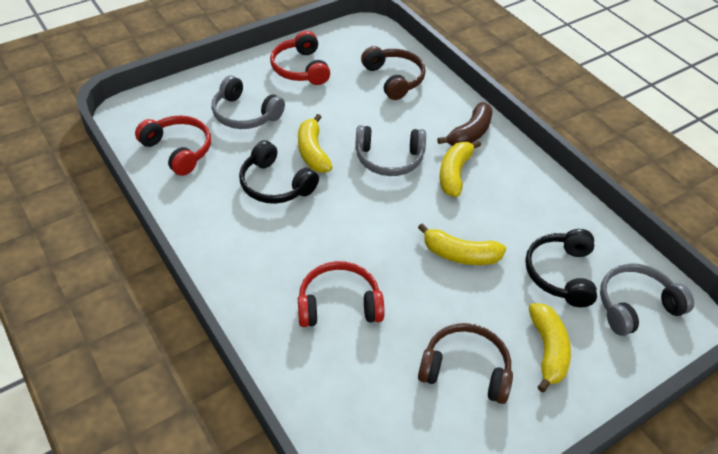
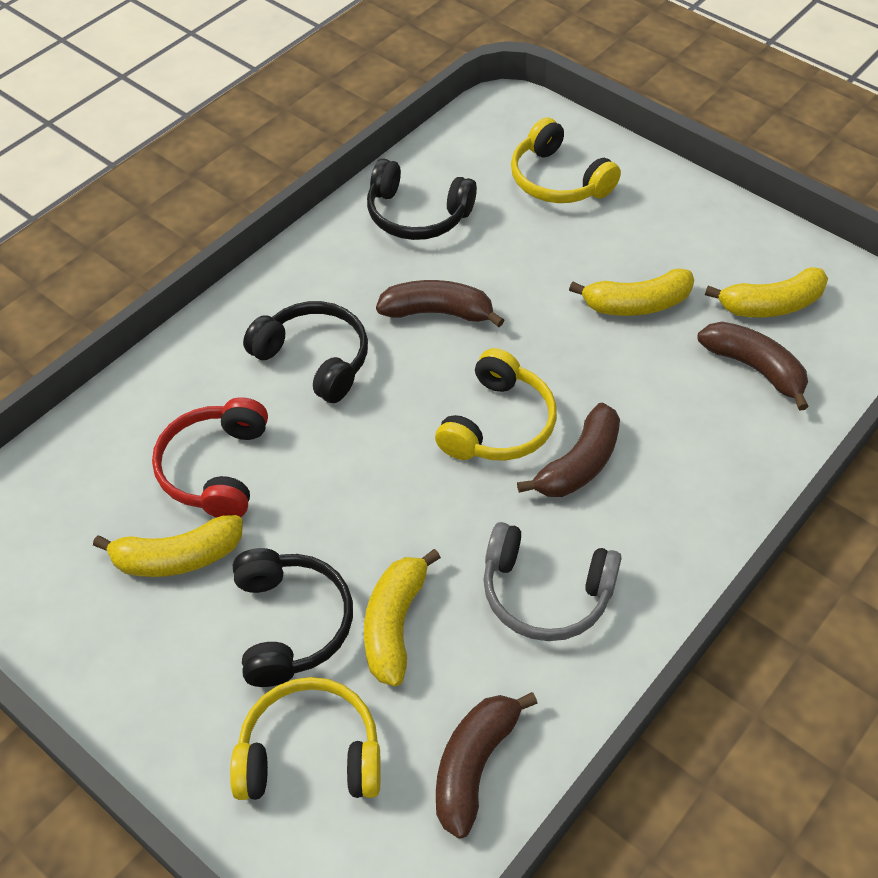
black headphones: [239,140,319,204] [525,229,597,307] = 2 -> [233,548,353,687] [243,301,368,403] [367,159,477,240] = 3
brown banana: [437,102,493,146] = 1 -> [376,280,504,327] [436,692,538,839] [517,402,620,497] [698,322,809,411] = 4
brown headphones: [361,46,426,100] [418,323,513,404] = 2 -> none = 0
grey headphones: [212,75,285,129] [355,125,426,176] [600,263,694,336] = 3 -> [483,522,622,641] = 1
red headphones: [135,116,211,176] [270,31,330,85] [298,261,384,327] = 3 -> [152,397,268,518] = 1
yellow headphones: none = 0 -> [230,677,381,800] [435,348,557,461] [511,118,621,203] = 3

